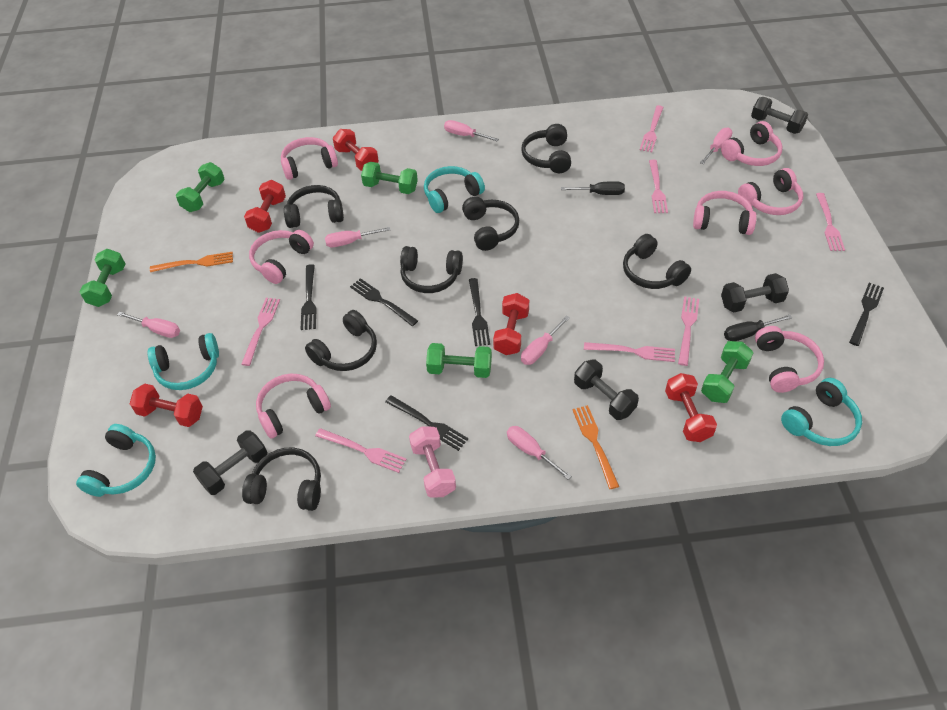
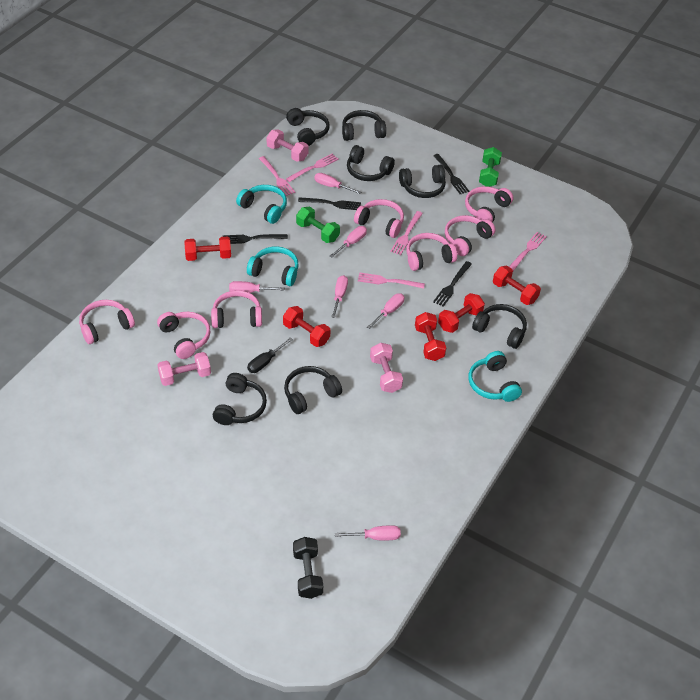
black dumbbell: [193,430,267,495] [574,359,639,420] [721,273,789,313] [751,97,808,134] = 4 -> [293,537,323,599] = 1
black fork: [301,264,317,330] [350,278,418,326] [385,395,468,451] [469,278,490,346] [849,283,884,346] = 5 -> [223,234,288,244] [298,197,361,210] [433,154,469,194] [433,261,472,307] = 4
black screwdriver: [561,181,625,195] [724,315,792,341] = 2 -> [247,337,293,373] = 1
green dumbbell: [80,249,125,307] [176,162,225,212] [361,162,418,194] [426,343,492,378] [701,341,753,403] = 5 -> [296,207,340,243] [479,147,502,187] = 2
orange fork: [150,252,233,272] [572,405,619,489] = 2 -> none = 0
pink dumbbell: [409,426,456,498] = 1 -> [157,352,211,386] [267,129,309,162] [370,343,403,393] = 3
pink fork: [241,298,280,366] [315,428,407,473] [584,342,675,362] [640,105,664,152] [649,160,668,213] [678,297,699,366] [816,193,845,251] = 7 -> [259,156,295,196] [286,154,339,182] [358,273,425,289] [390,211,423,255] [509,232,547,271] = 5
turquoise headphones: [76,424,156,497] [148,333,219,390] [424,166,485,213] [781,378,862,446] = 4 -> [236,185,287,224] [247,246,298,286] [468,351,522,402] = 3

